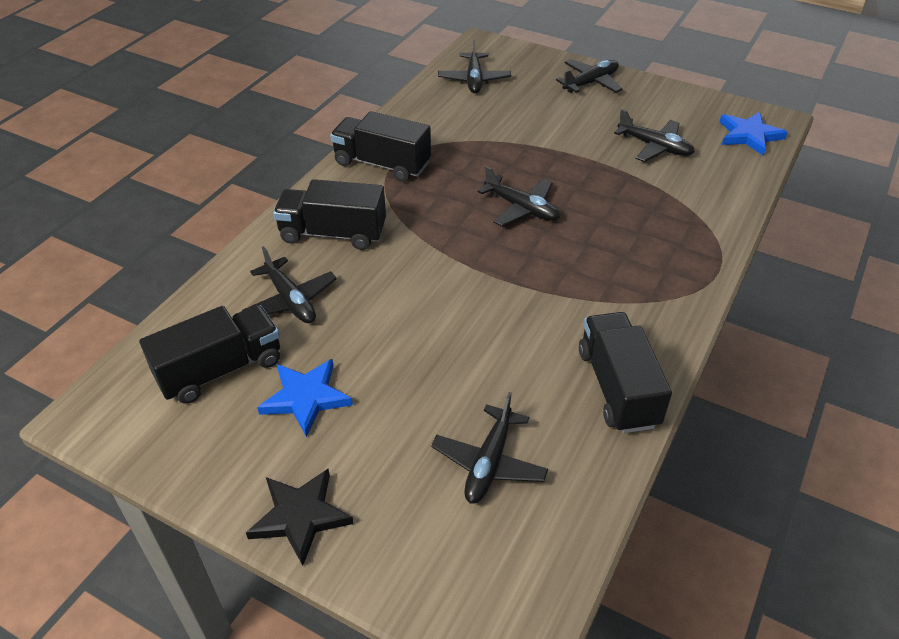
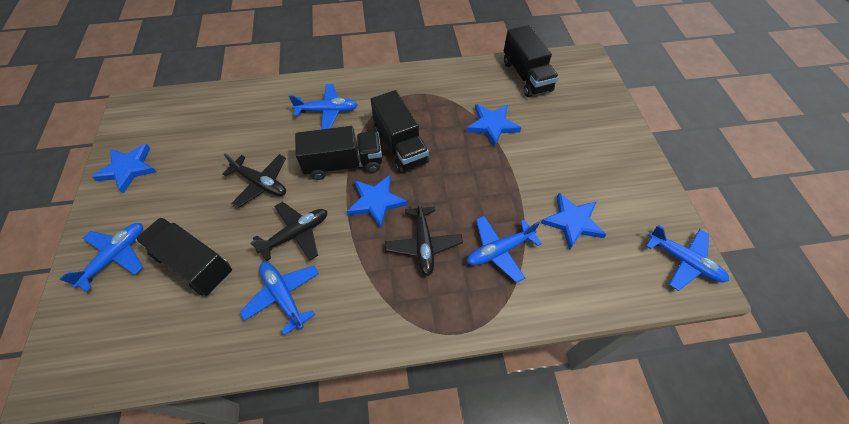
black plane: [242,246,337,323] [431,392,548,504] [438,38,511,93] [478,166,560,227] [556,59,623,93] [614,109,695,162] = 6 -> [222,154,286,208] [250,202,327,261] [385,197,463,276] = 3
black star: [246,469,354,566] = 1 -> none = 0
blue plane: none = 0 -> [60,223,143,292] [239,262,319,335] [289,84,358,129] [467,216,542,283] [646,225,729,291] = 5
blue star: [257,359,353,437] [720,112,788,156] = 2 -> [92,144,157,194] [346,175,408,228] [466,104,521,147] [541,193,607,250] = 4

